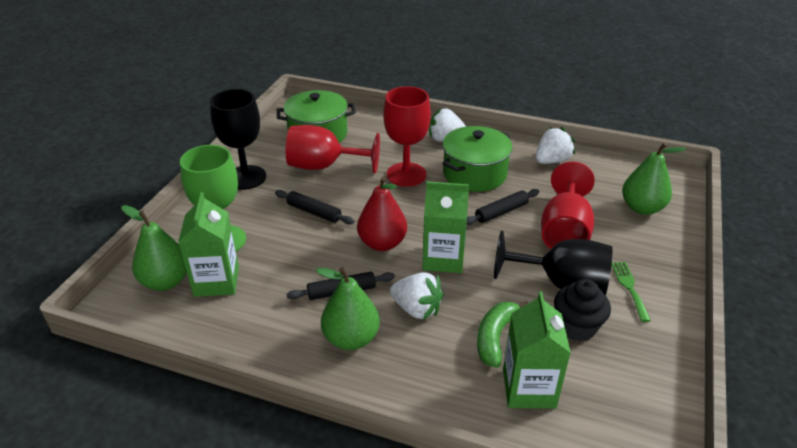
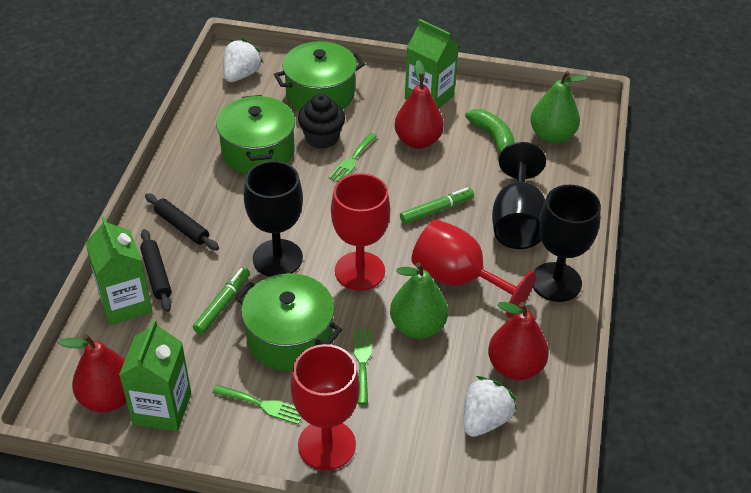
black goblet: [210,89,266,190] [494,231,613,295] = 2 -> [244,161,303,276] [492,142,546,249] [533,185,601,302] = 3
black rolling pin: [275,190,354,224] [286,272,395,300] [466,189,540,225] = 3 -> [140,229,172,312] [145,193,219,250] = 2
green fork: [611,262,651,322] = 1 -> [212,385,301,425] [328,133,377,182] [354,329,372,404] = 3
green goblet: [180,145,246,251] = 1 -> none = 0
green marker: none = 0 -> [193,267,250,335] [400,187,474,224] = 2
green pear: [121,205,187,291] [316,267,380,350] [622,142,686,215] = 3 -> [390,262,448,339] [530,71,588,144] = 2
green pot: [277,90,356,143] [442,126,513,192] = 2 -> [216,95,295,174] [236,273,342,371] [274,41,365,111] = 3
red pear: [357,176,407,251] = 1 -> [59,334,126,413] [394,60,444,149] [488,302,549,380] = 3
white strawberry: [390,272,444,320] [429,108,466,142] [536,127,575,164] = 3 -> [223,38,263,82] [464,376,517,437] = 2

